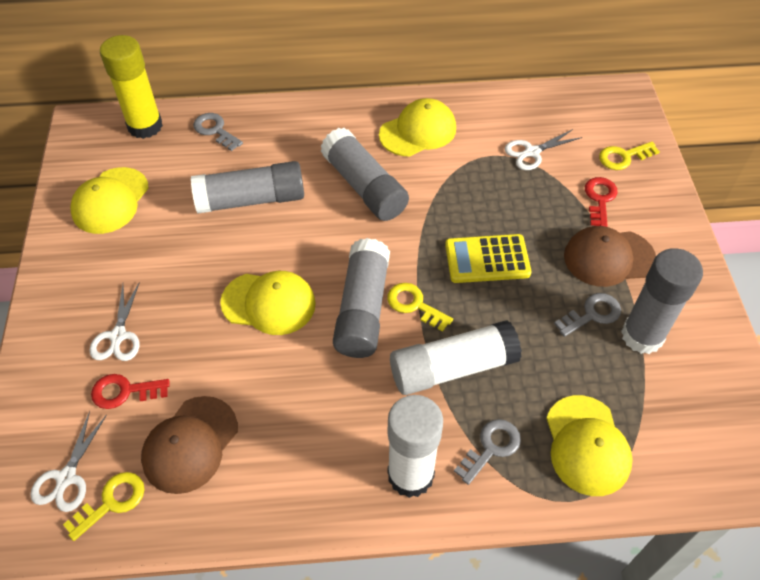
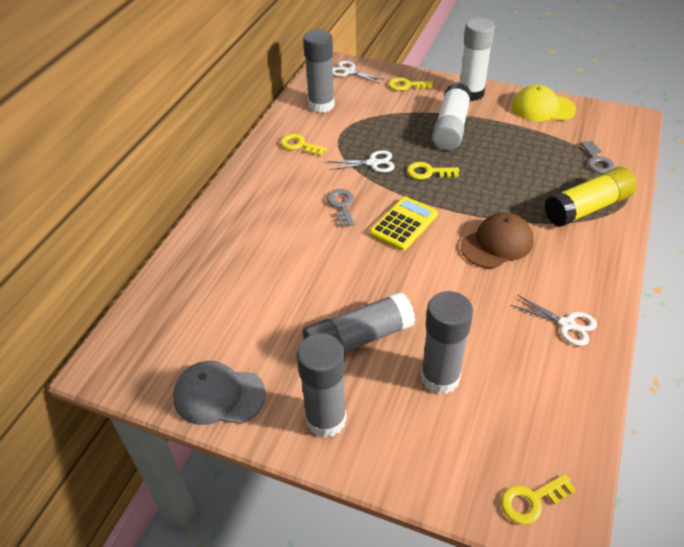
brown cap: [141,396,238,494] [564,226,656,287] = 2 -> [461,212,534,268] = 1
grey cap: none = 0 -> [173,361,266,425] = 1
grey key: [193,113,243,151] [454,419,521,485] [554,293,621,337] = 3 -> [327,189,354,227] [580,141,615,174] = 2
red key: [91,374,170,409] [585,177,618,227] = 2 -> none = 0
yellow cap: [70,167,149,234] [220,271,316,335] [379,98,456,156] [546,395,633,496] = 4 -> [512,85,576,122] = 1
yellow key: [63,472,145,541] [387,283,453,332] [599,142,660,170] = 3 -> [280,134,327,156] [388,77,433,91] [407,162,459,179] [501,474,576,525] = 4

